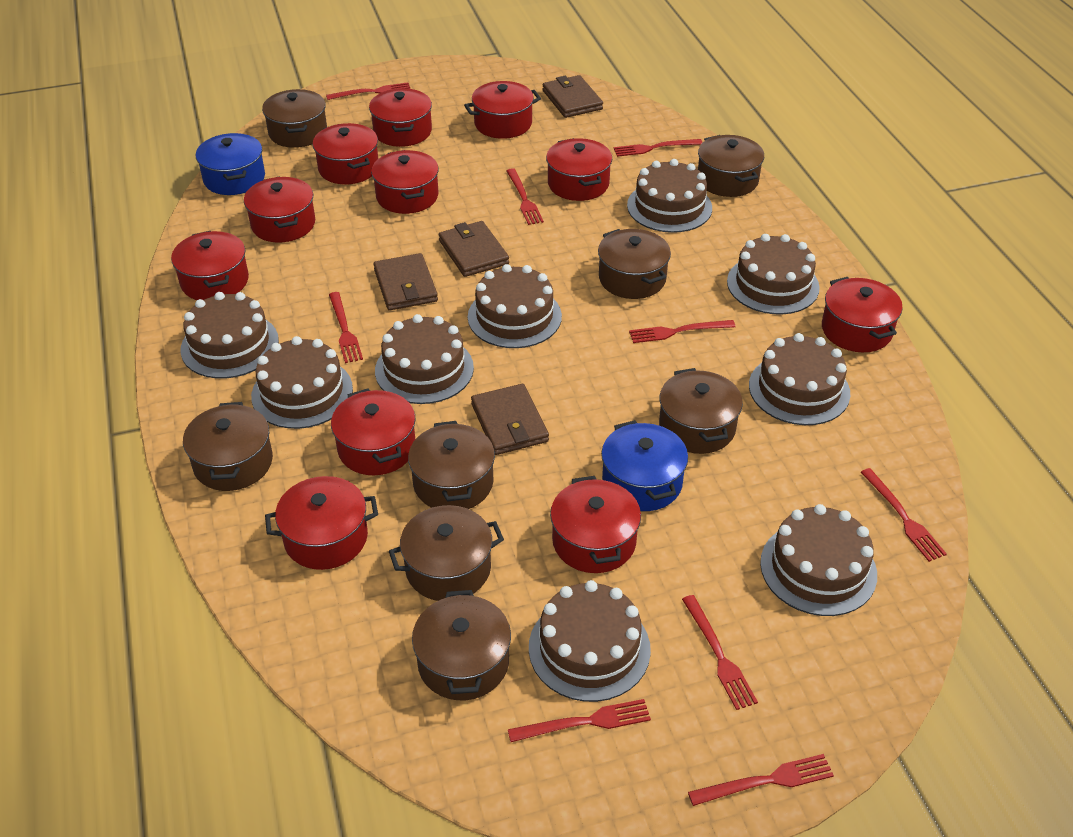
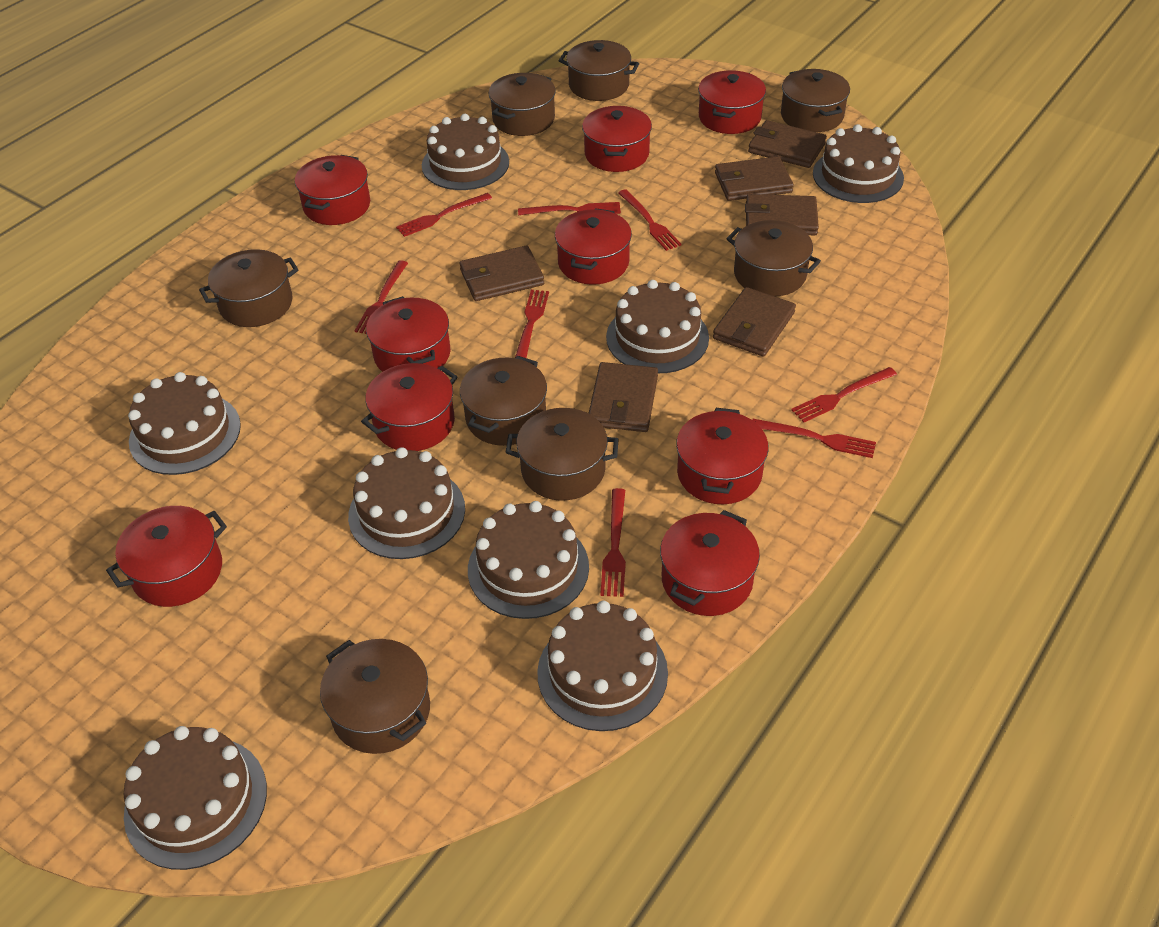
blue pot: [196,133,265,195] [601,420,688,511] = 2 -> none = 0
brown cake: [181,292,279,379] [251,336,353,429] [375,314,474,404] [468,264,562,348] [529,580,651,702] [627,159,712,233] [727,234,820,314] [749,333,850,425] [760,504,877,616] = 9 -> [124,726,267,870] [128,372,241,475] [348,447,465,559] [422,114,509,190] [468,501,589,619] [537,600,668,731] [606,280,709,373] [813,124,904,203] = 8
brown wallet: [373,253,438,311] [439,221,509,277] [471,384,549,455] [542,75,603,118] = 4 -> [459,246,544,301] [589,362,658,432] [713,287,796,357] [715,156,794,201] [745,194,819,235] [748,120,827,168] = 6
red fork: [326,82,411,100] [329,292,363,363] [506,168,544,225] [508,699,651,742] [614,139,702,157] [629,320,736,343] [682,595,758,710] [688,754,834,806] [861,468,947,562] = 9 -> [354,261,408,334] [396,193,492,237] [515,290,549,358] [518,202,621,215] [600,488,626,597] [618,189,681,251] [752,419,876,458] [791,367,897,423] = 8
red pot: [171,231,249,300] [244,176,315,243] [265,476,378,570] [313,123,378,184] [331,388,416,475] [369,88,432,147] [371,150,439,214] [464,81,541,139] [546,138,612,201] [550,476,641,573] [822,277,903,352] = 11 -> [106,506,227,607] [295,155,370,225] [361,363,457,451] [366,296,450,372] [555,208,632,285] [582,106,652,172] [660,510,760,616] [676,408,769,504] [698,70,766,134] = 9

